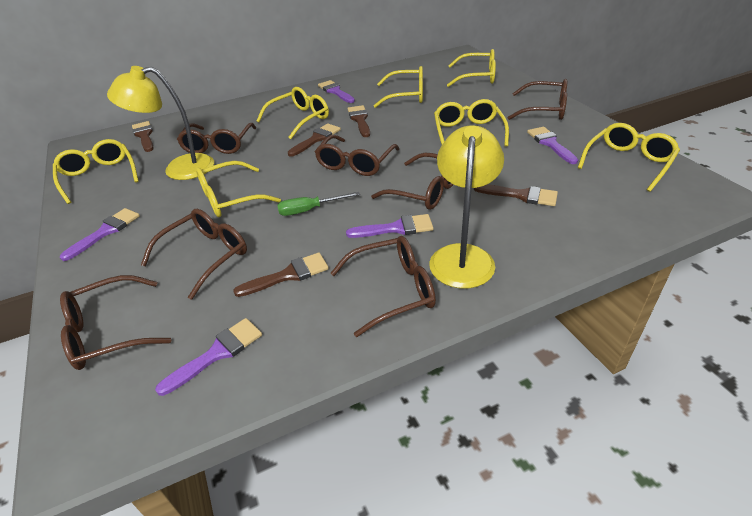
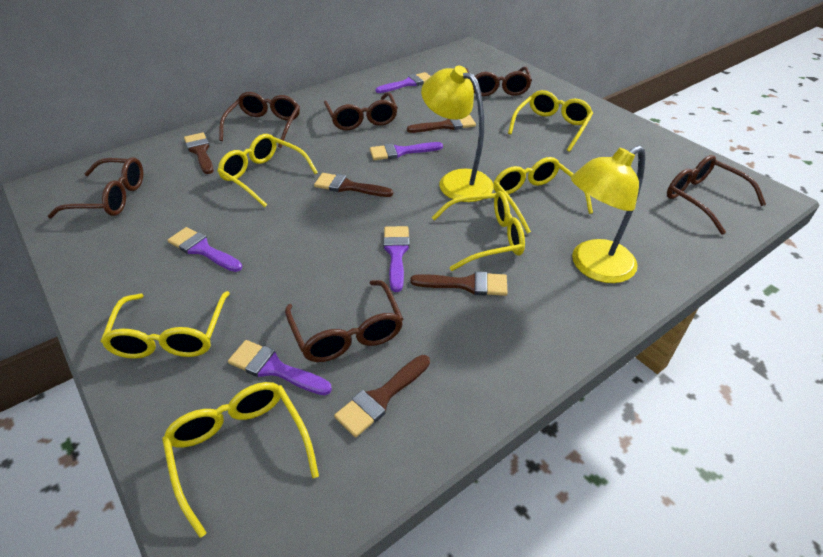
brown glasses: [60,275,171,370] [141,209,247,300] [177,123,256,154] [315,135,399,176] [330,236,436,337] [371,153,453,210] [507,79,567,120] = 7 -> [48,157,143,218] [219,92,300,148] [285,280,403,362] [324,92,398,130] [465,67,532,96] [667,155,766,235] = 6
green screwdriver: [277,192,360,216] = 1 -> none = 0
yellow glasses: [53,139,139,204] [196,161,281,217] [256,87,329,139] [374,66,423,108] [434,99,509,147] [447,49,496,87] [578,123,680,192] = 7 -> [100,291,230,359] [162,382,319,538] [217,134,318,207] [431,191,525,271] [493,157,593,234] [508,90,593,152] = 6

